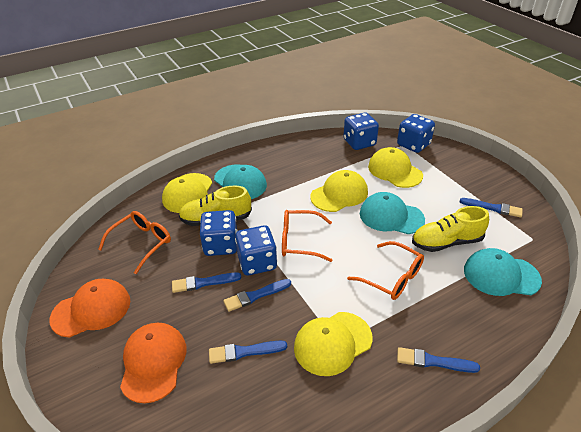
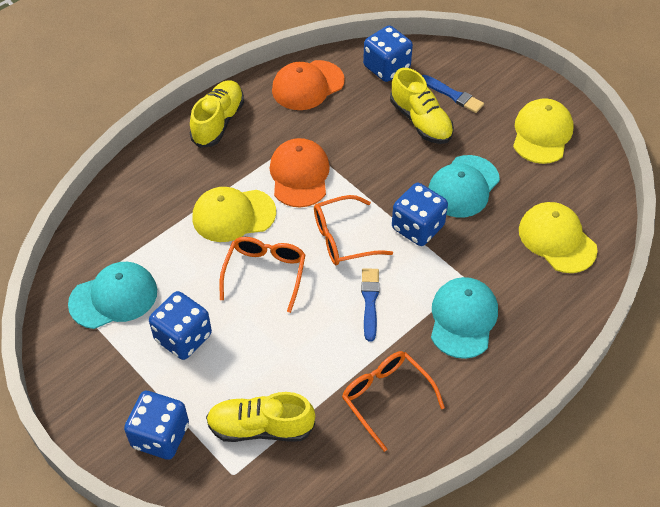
blue brush: [172,272,241,293] [209,341,287,364] [223,279,291,312] [397,347,480,373] [460,198,523,218] = 5 -> [361,268,380,341] [422,75,484,113] = 2
yellow cap: [162,173,212,213] [294,312,372,376] [310,170,368,212] [368,147,423,188] = 4 -> [192,187,276,242] [513,98,574,164] [519,202,598,273] = 3
yellow shoe: [179,186,252,226] [412,206,489,252] = 2 -> [190,80,244,148] [206,392,315,442] [390,68,454,144] = 3

